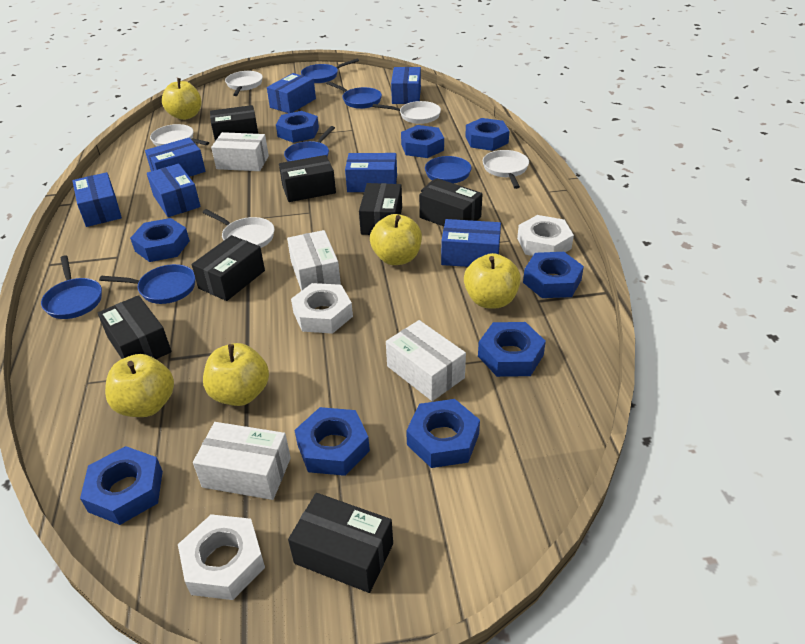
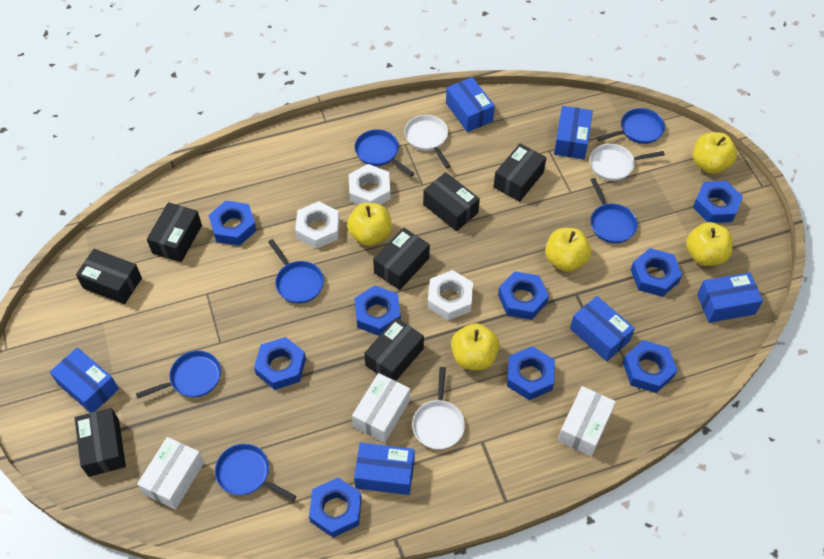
blue box: [72,172,122,227] [145,138,206,177] [147,164,201,217] [267,73,316,113] [345,153,397,192] [391,67,421,104] [441,219,501,267] = 7 -> [50,348,119,413] [354,443,414,495] [446,77,495,132] [554,106,593,159] [570,296,635,361] [697,273,763,323] = 6
white box: [193,422,291,500] [211,132,269,171] [287,230,341,291] [386,320,466,401] = 4 -> [137,437,204,510] [352,373,410,443] [558,386,616,457] = 3
white pan: [150,124,209,146] [202,209,275,248] [225,71,263,96] [373,101,441,124] [483,150,529,189] = 5 -> [404,115,451,169] [412,367,465,450] [590,144,665,181] = 3

